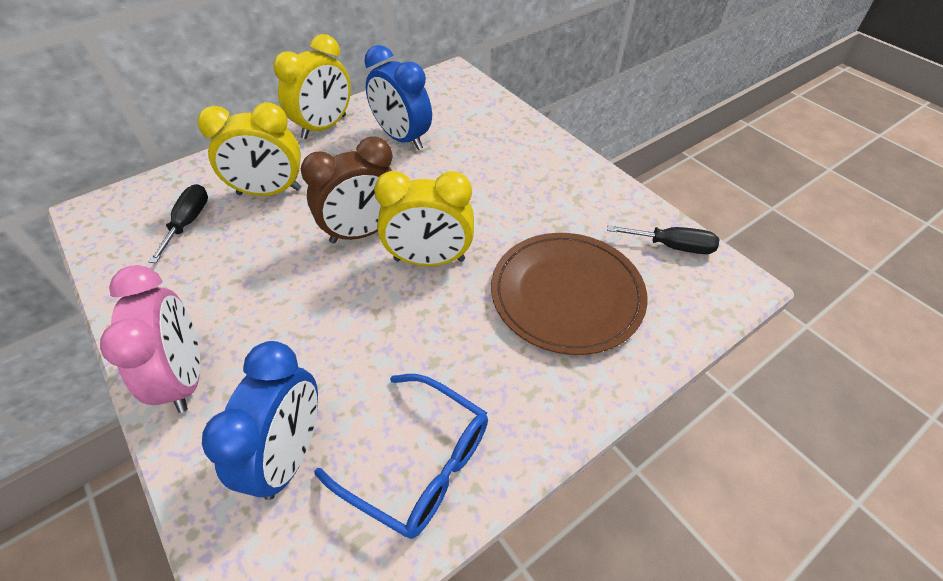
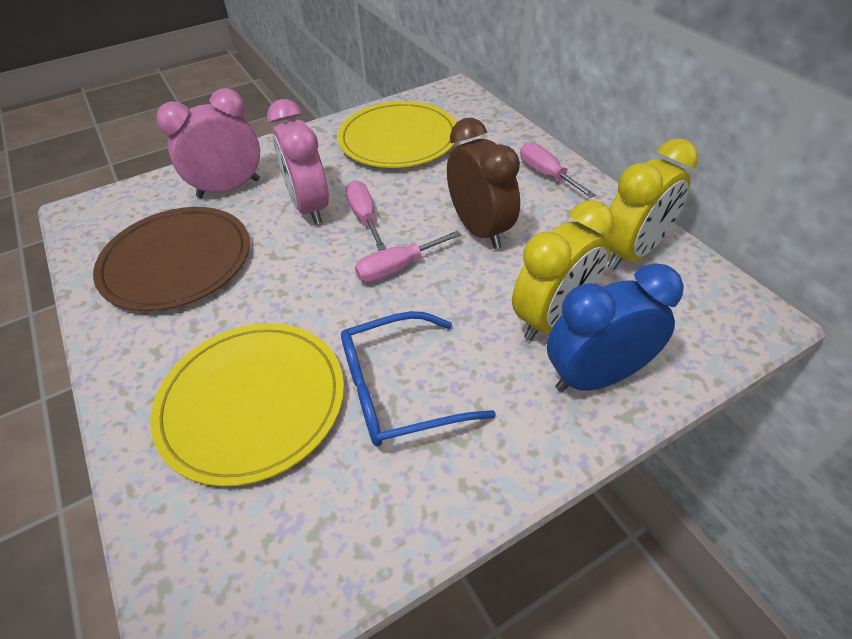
black screwdriver: [149,184,208,263] [607,225,719,254] = 2 -> none = 0
blue clock: [202,341,318,500] [364,45,432,150] = 2 -> [547,263,684,392] = 1
pink clock: [100,265,200,413] = 1 -> [157,88,260,198] [267,99,329,225] = 2
pink screwdriver: none = 0 -> [345,180,386,251] [355,230,461,282] [520,142,596,198] = 3
yellow clock: [197,102,301,196] [273,34,351,139] [374,171,474,266] = 3 -> [512,200,614,341] [601,138,698,270] = 2
yellow plate: none = 0 -> [150,323,344,487] [337,101,457,168] = 2

